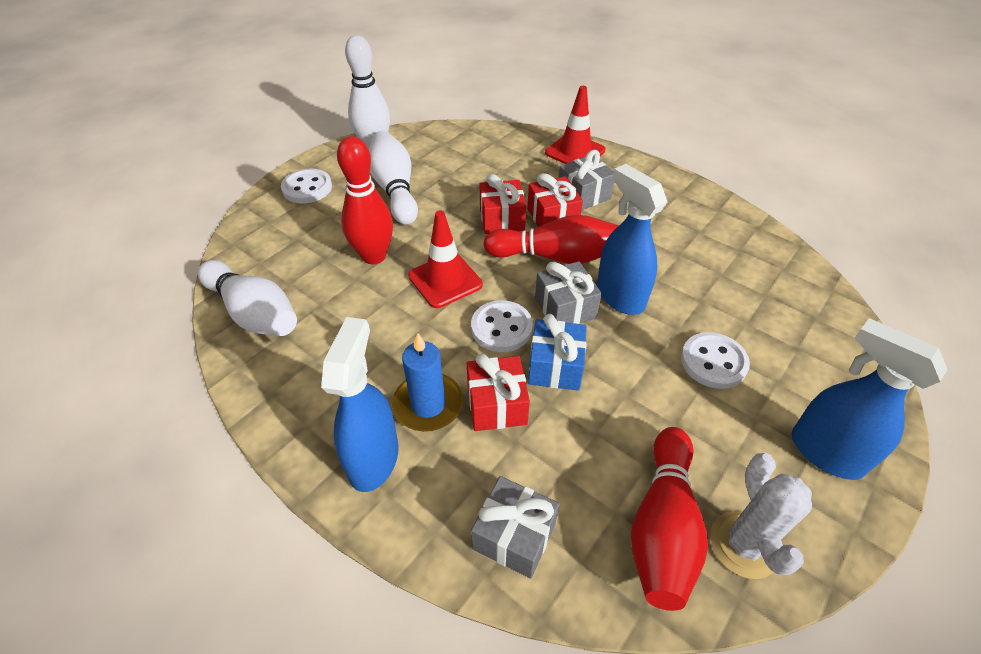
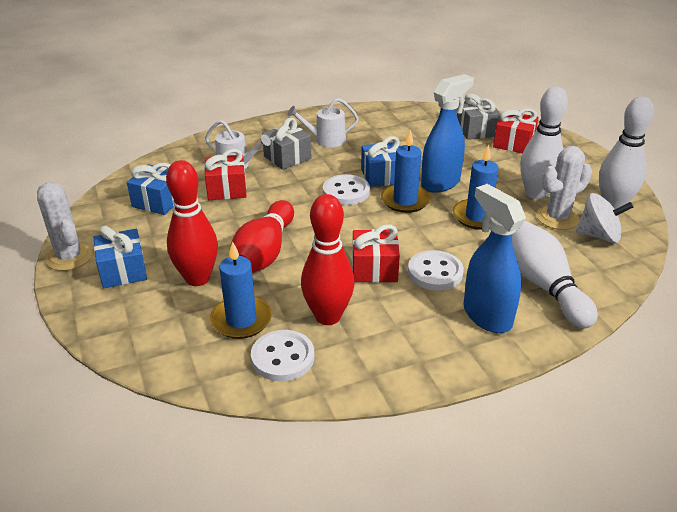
blue candle: [392,333,463,432] = 1 -> [210,242,272,339] [381,130,431,213] [453,145,499,230] = 3
blue gift: [528,314,587,391] = 1 -> [93,226,147,288] [127,163,174,215] [361,136,400,187] = 3
blue spray bottle: [321,317,399,492] [597,164,667,315] [792,318,948,480] = 3 -> [421,74,474,193] [463,184,526,333] = 2
grey gift: [471,476,560,579] [535,261,602,324] [558,150,614,210] = 3 -> [262,118,311,170] [457,93,501,140] = 2
red traffic cone: [408,211,483,308] [545,86,605,164] = 2 -> none = 0
white cactus: [710,453,812,579] = 1 -> [37,182,92,271] [537,146,592,230] = 2
white spinning top: none = 0 -> [576,193,633,243] = 1
white watering can: none = 0 -> [205,120,271,169] [287,98,359,147] = 2

